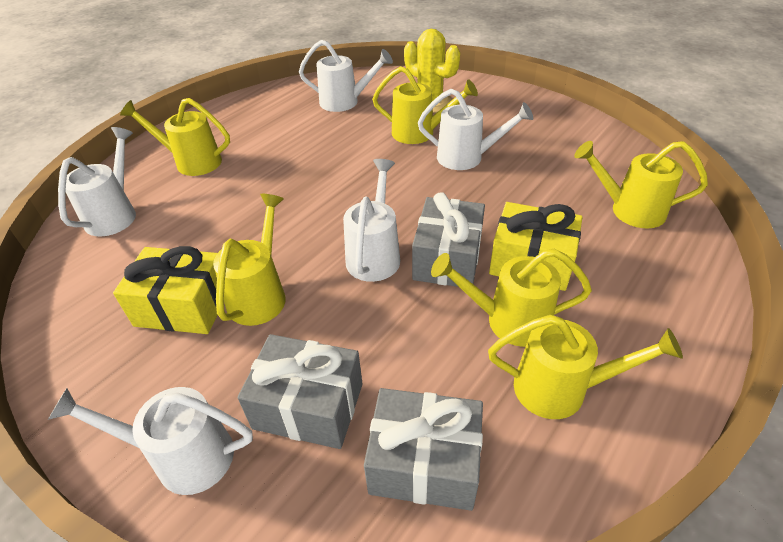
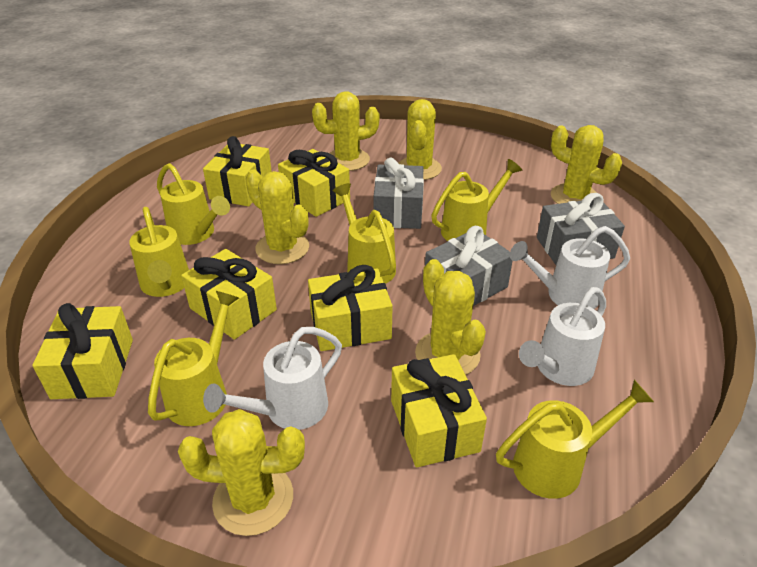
white watering can: [48,387,253,495] [58,127,136,237] [299,40,393,112] [343,159,400,282] [418,89,533,170] = 5 -> [203,327,342,430] [510,226,630,309] [519,287,606,386] = 3
yellow cactus: [404,29,460,113] = 1 -> [178,409,305,536] [245,169,309,264] [312,91,379,171] [398,99,442,180] [415,259,486,375] [551,125,622,204] = 6
yellow gift: [113,246,218,334] [489,202,583,291] = 2 -> [32,303,133,399] [181,249,277,340] [203,136,272,206] [278,149,350,217] [308,265,393,351] [391,354,487,467] = 6

